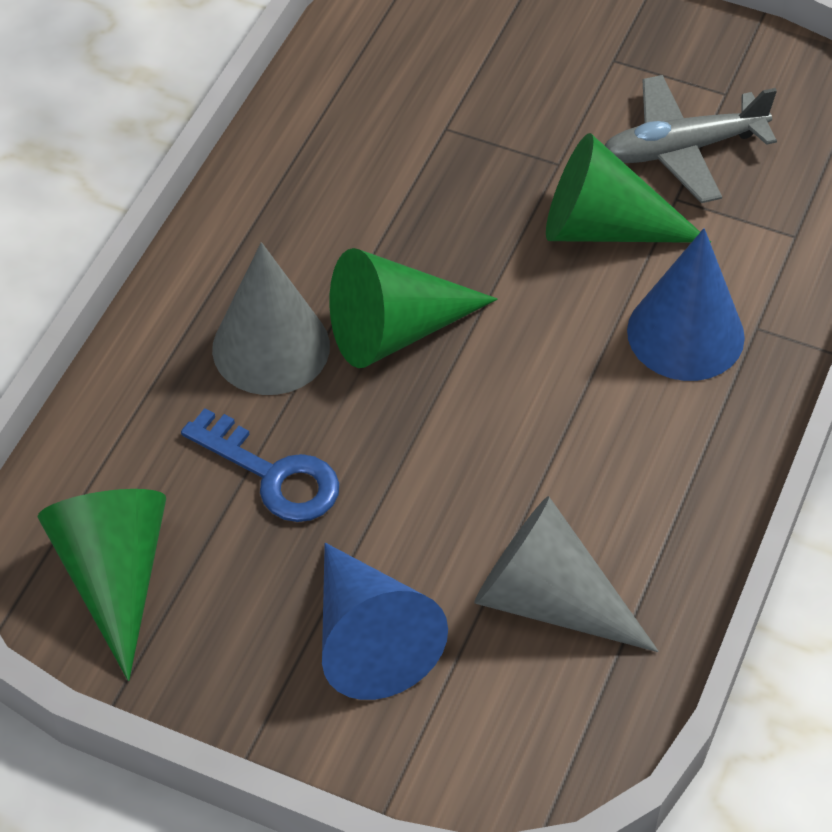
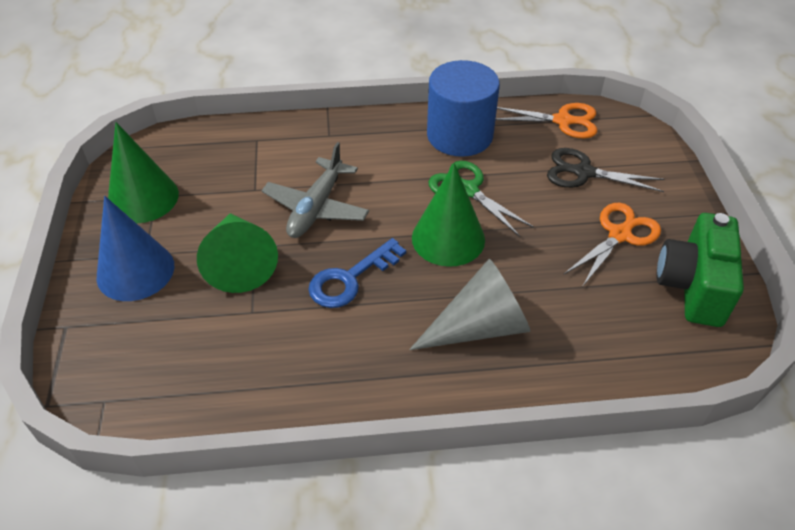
black scissors: none = 0 -> [547,148,665,192] = 1
blue cone: [322,543,448,700] [627,228,745,381] = 2 -> [97,196,175,301] = 1
blue cylinder: none = 0 -> [427,60,500,157] = 1
green camera: none = 0 -> [657,213,744,327] = 1
green scissors: none = 0 -> [429,161,534,237] = 1
grey cone: [212,242,330,395] [474,496,659,652] = 2 -> [409,259,530,350] = 1
orange scissors: none = 0 -> [496,103,597,138] [563,203,661,287] = 2

